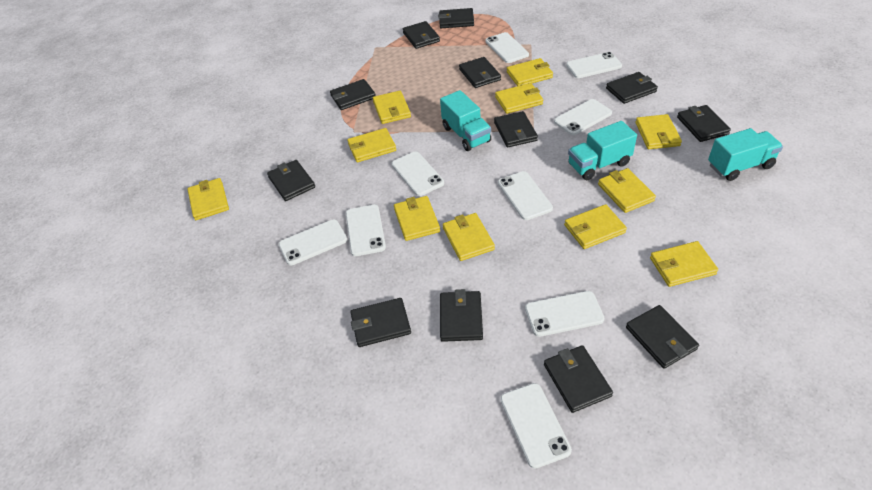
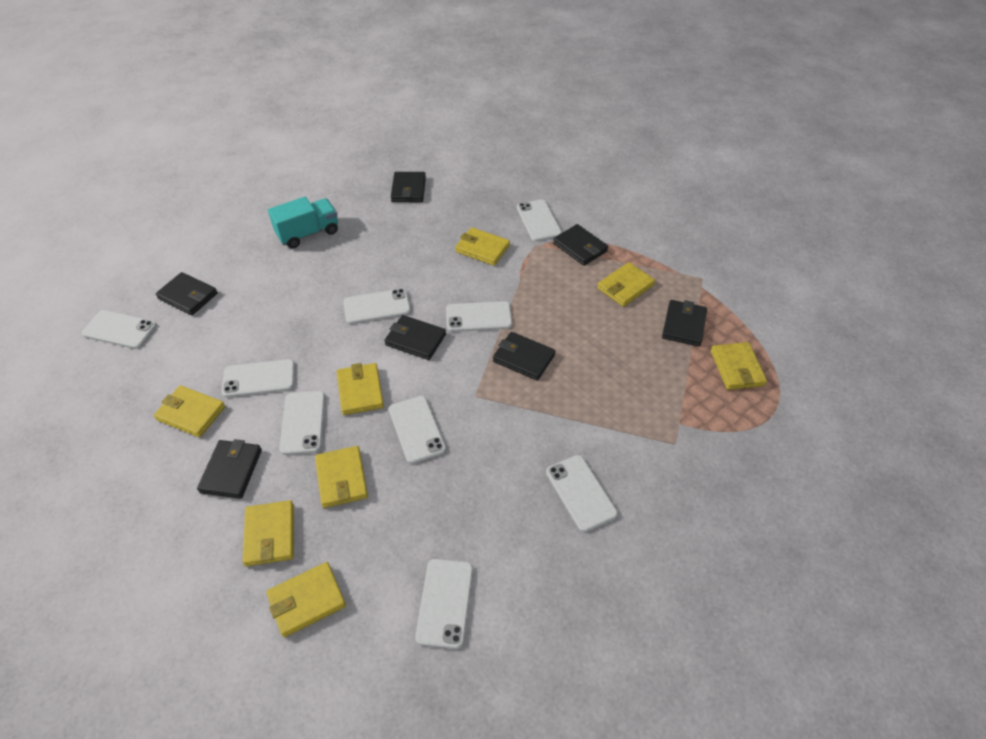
black wallet: [267,160,315,201] [330,79,375,110] [350,298,411,347] [403,21,440,49] [438,8,474,28] [440,289,483,342] [459,57,501,88] [494,111,538,147] [544,345,613,413] [606,72,658,104] [626,305,699,369] [677,105,731,142] = 12 -> [156,272,218,315] [197,439,262,499] [384,315,446,360] [391,172,426,202] [493,332,555,381] [553,224,608,266] [662,300,707,347] = 7
turquoise truck: [440,90,491,151] [568,121,637,180] [708,128,783,181] = 3 -> [268,197,338,248] = 1
yellow wallet: [187,178,229,220] [347,128,396,162] [373,91,411,124] [394,196,440,241] [443,213,495,261] [495,83,543,114] [507,58,553,86] [564,204,627,249] [598,168,656,213] [635,114,682,149] [650,241,718,287] = 11 -> [154,385,225,437] [242,500,294,567] [266,562,346,637] [315,446,368,508] [337,363,384,415] [455,227,510,266] [597,262,655,307] [711,342,767,390] = 8

